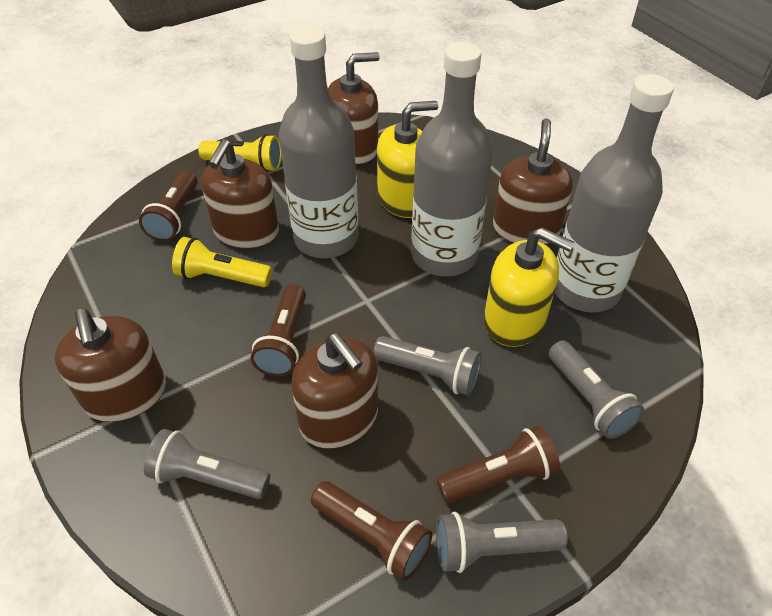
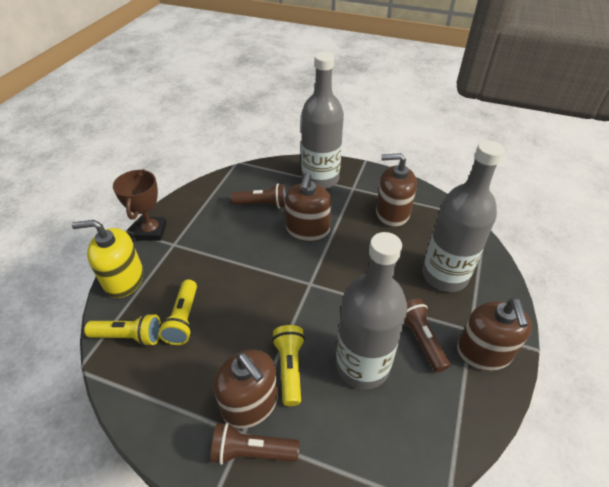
brown flashlight: [139,171,198,242] [251,284,306,377] [311,481,432,581] [437,426,560,503] = 4 -> [210,422,299,465] [231,184,286,209] [404,298,450,373] = 3
brown soap dispenser: [55,309,166,422] [201,139,279,249] [291,333,378,449] [328,52,380,165] [493,118,573,245] = 5 -> [214,350,278,429] [285,172,331,242] [376,153,417,227] [457,298,532,371] = 4
brown trophy: none = 0 -> [113,169,167,241] = 1
grey flashlight: [144,429,270,499] [373,336,482,396] [436,512,568,573] [548,341,644,439] = 4 -> none = 0
yellow flashlight: [172,237,272,287] [198,134,282,172] = 2 -> [84,313,161,346] [158,280,197,345] [272,325,305,406] = 3
yellow soap dispenser: [377,101,438,218] [484,227,575,347] = 2 -> [72,220,144,298] = 1

